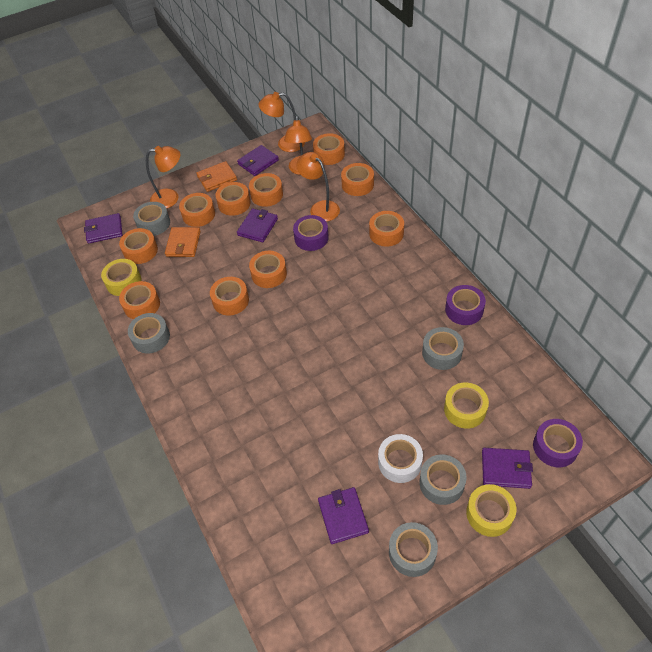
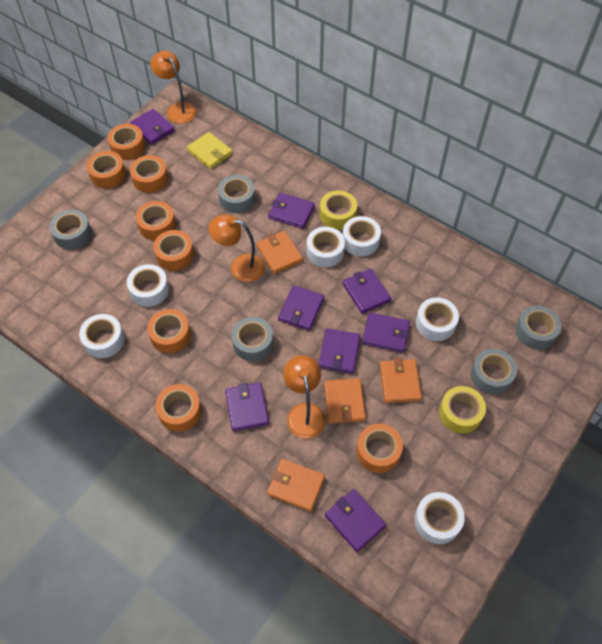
orange lamp: [146,146,181,209] [258,92,305,152] [284,116,312,175] [296,152,340,222] = 4 -> [150,50,197,124] [209,214,265,282] [283,355,326,439] = 3
orange tape: [119,228,158,264] [119,281,160,319] [179,193,215,227] [210,277,249,315] [216,182,251,216] [249,173,283,207] [249,251,287,288] [313,133,345,165] [341,163,374,196] [369,211,404,247] = 10 -> [87,151,126,189] [107,124,145,160] [130,155,168,193] [136,201,176,241] [147,309,191,353] [153,230,194,271] [156,384,201,432] [357,424,403,473] = 8
orange wallet: [165,227,201,257] [196,161,237,192] = 2 -> [256,231,303,274] [267,459,325,512] [324,378,366,424] [380,358,422,403] = 4
purple tape: [293,215,329,251] [445,285,486,325] [533,419,583,467] = 3 -> none = 0
purple wallet: [84,213,123,244] [237,145,279,176] [237,208,278,242] [318,487,369,544] [482,448,533,489] = 5 -> [130,109,175,145] [225,383,269,431] [268,192,315,229] [278,285,324,331] [319,328,360,373] [325,489,386,552] [343,268,391,314] [362,312,410,353] = 8
white tape: [378,434,423,483] = 1 -> [79,314,125,358] [127,264,169,307] [307,227,345,267] [343,216,381,256] [414,492,465,544] [416,297,459,341] = 6
yellow tape: [101,259,141,296] [444,383,489,429] [466,484,516,537] = 3 -> [320,190,357,230] [439,386,486,434] = 2
yellow wallet: none = 0 -> [187,132,233,169] = 1

